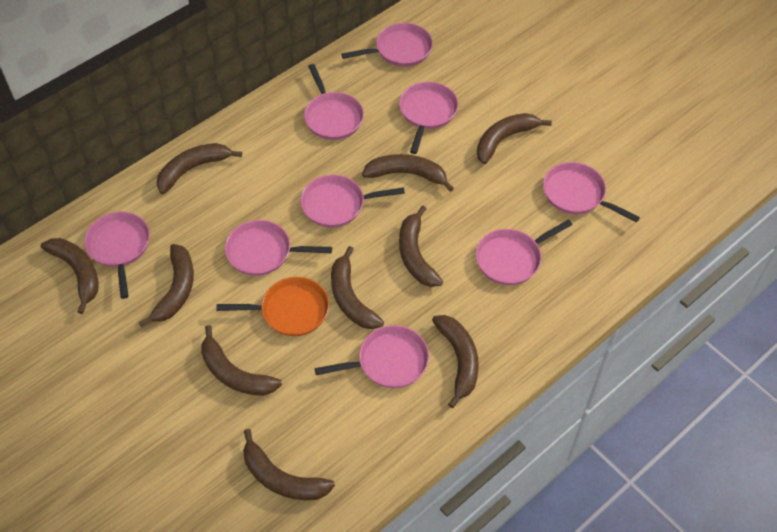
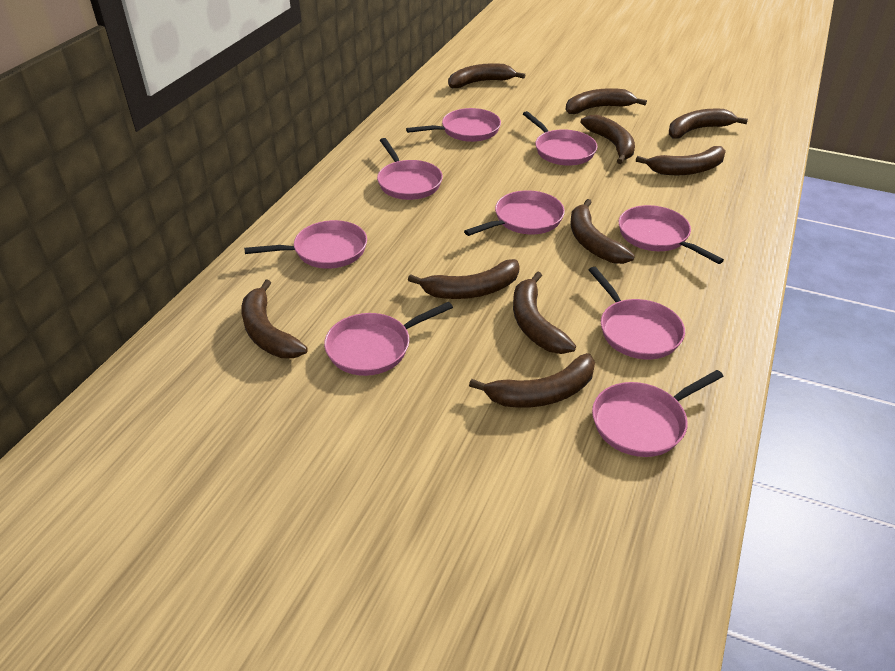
orange pan: [216,277,329,336] = 1 -> none = 0

